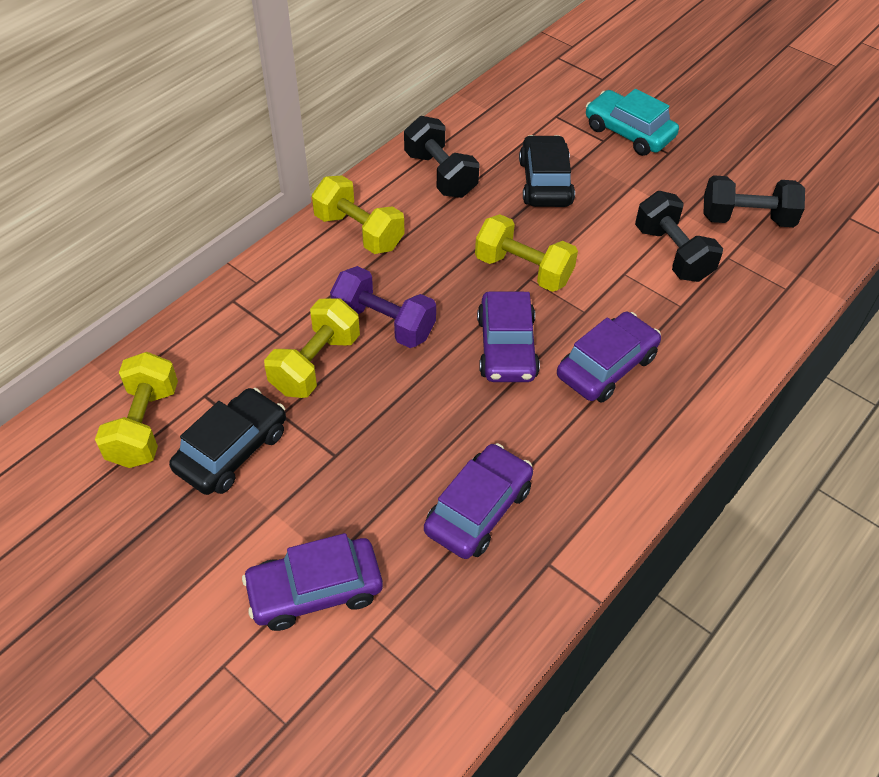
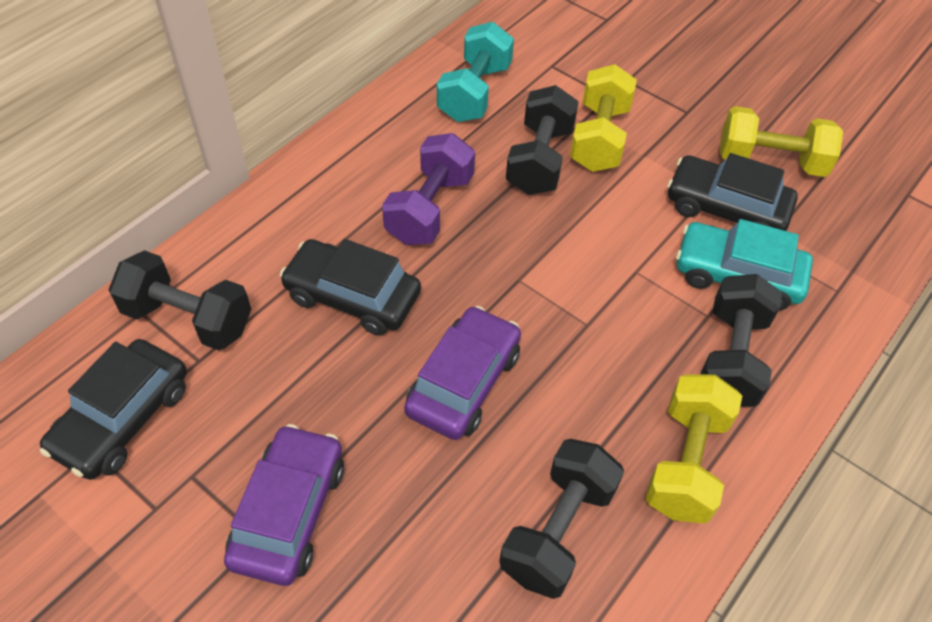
black car: [169,388,286,495] [519,135,575,207] = 2 -> [40,339,187,480] [280,239,421,336] [667,153,798,231] = 3
black dumbbell: [404,116,480,198] [635,191,723,282] [703,175,805,227] = 3 -> [109,250,251,350] [499,439,624,599] [506,85,579,195] [701,274,782,407] = 4
purple car: [242,533,383,631] [424,443,533,559] [477,291,540,382] [557,312,661,403] = 4 -> [224,424,344,586] [404,306,521,440] = 2
turquoise dumbbell: none = 0 -> [437,22,514,122] = 1
yellow dumbbell: [95,352,178,468] [264,298,360,398] [312,176,404,254] [475,214,578,292] = 4 -> [570,64,637,172] [645,375,742,524] [719,106,843,177] = 3

